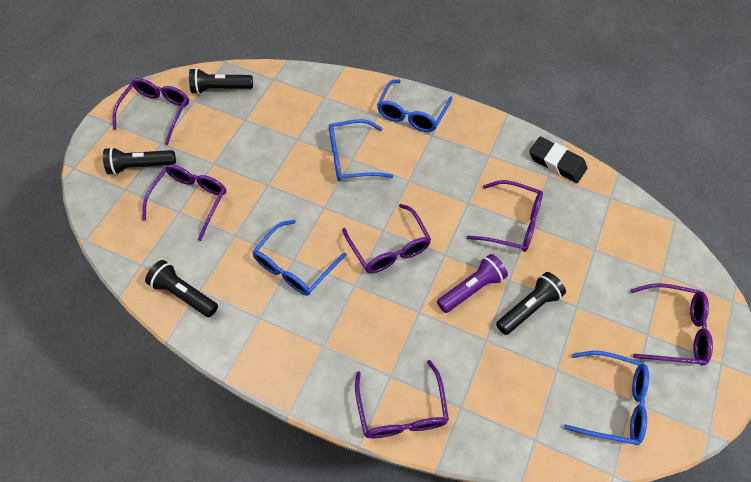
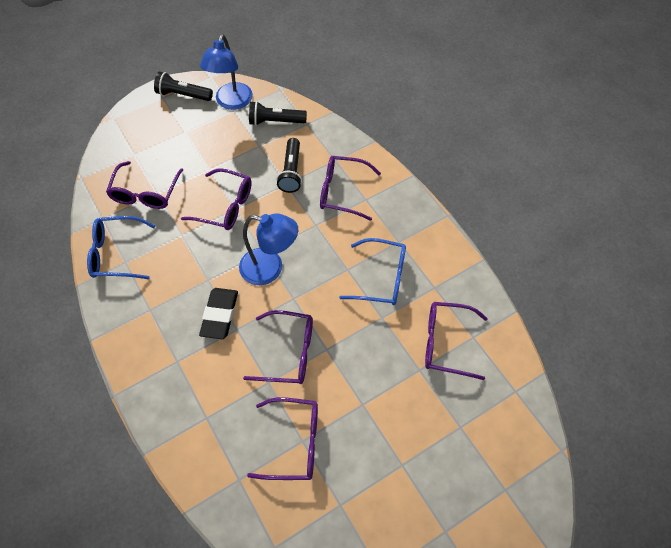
black flashlight: [103,147,176,175] [145,260,218,317] [189,68,253,94] [496,272,566,335] = 4 -> [154,72,213,101] [249,101,307,126] [277,138,302,193] = 3
blue glasses: [252,220,346,296] [329,119,393,181] [377,79,452,132] [564,351,649,445] = 4 -> [87,216,155,279] [339,238,406,305] = 2
blue lamp: none = 0 -> [200,34,253,110] [239,213,298,285] = 2
purple flashlight: [437,254,508,313] = 1 -> none = 0

